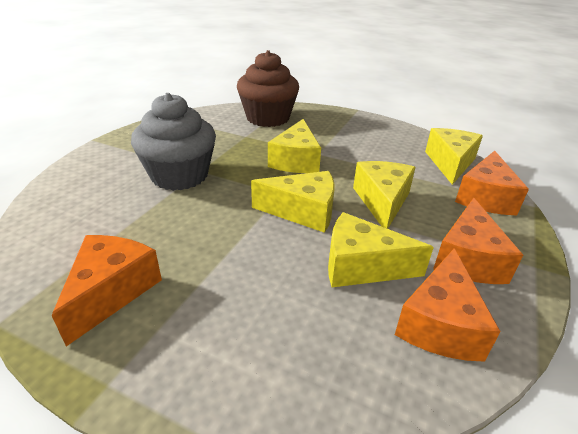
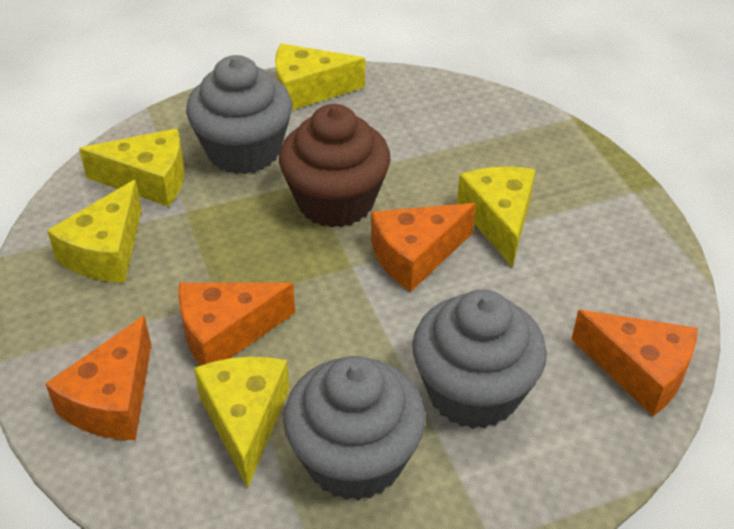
grey cupcake: [131,93,216,191] = 1 -> [186,55,292,174] [283,356,426,501] [412,290,547,429] = 3

